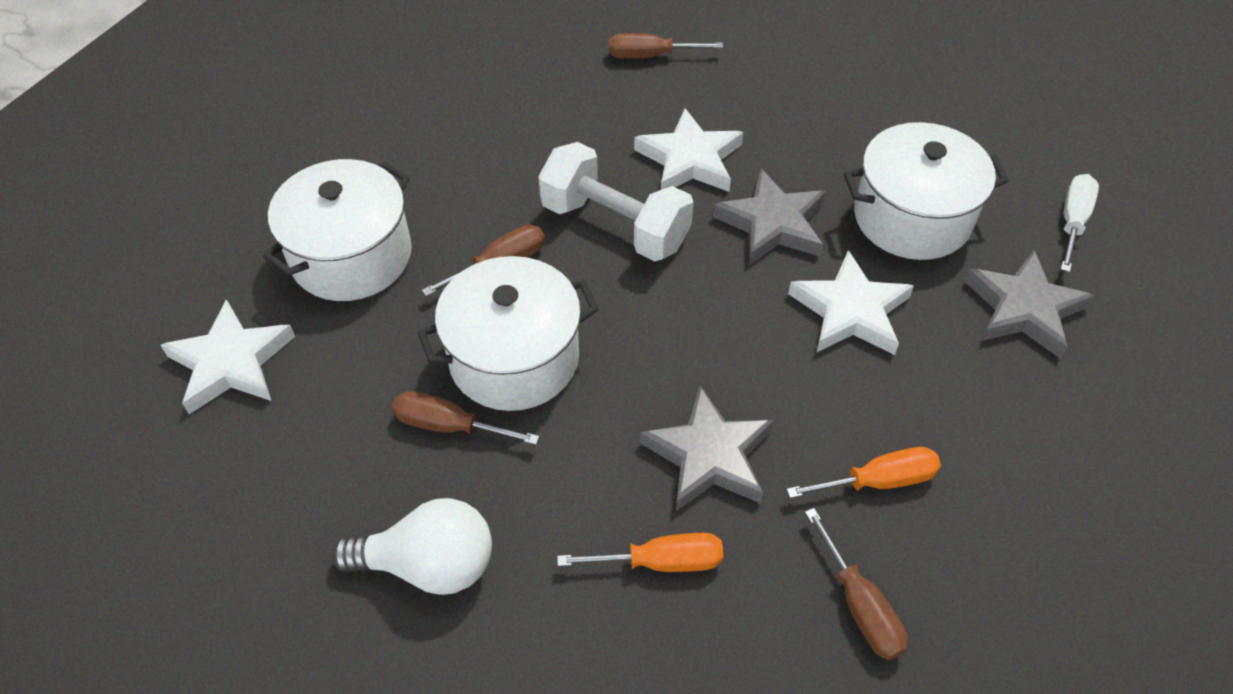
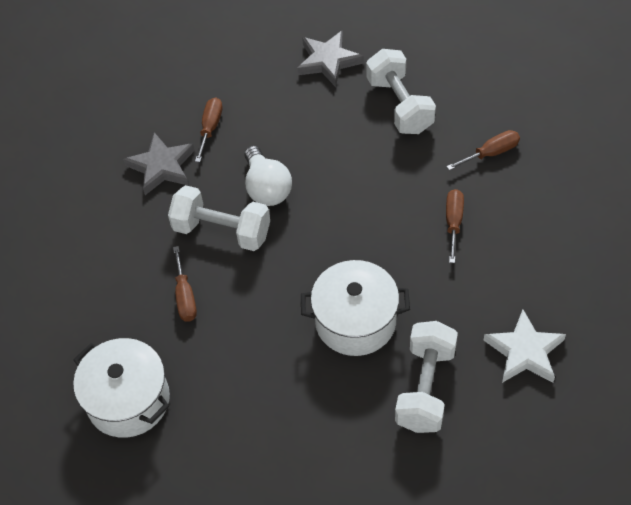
grey star: [640,386,774,511] [713,169,826,265] [964,250,1095,359] = 3 -> [123,132,195,195] [297,30,364,87] = 2
orange screwdriver: [557,533,723,572] [786,447,941,498] = 2 -> none = 0
white dumbbell: [538,142,694,262] = 1 -> [168,185,270,251] [366,49,436,134] [395,321,458,433] = 3
white pot: [263,159,412,301] [418,256,599,411] [844,122,1009,260] = 3 -> [73,338,170,438] [301,260,410,356] = 2
white screwdriver: [1061,174,1099,272] = 1 -> none = 0
white star: [160,299,295,414] [634,108,743,192] [788,250,914,355] = 3 -> [484,310,566,383] = 1

